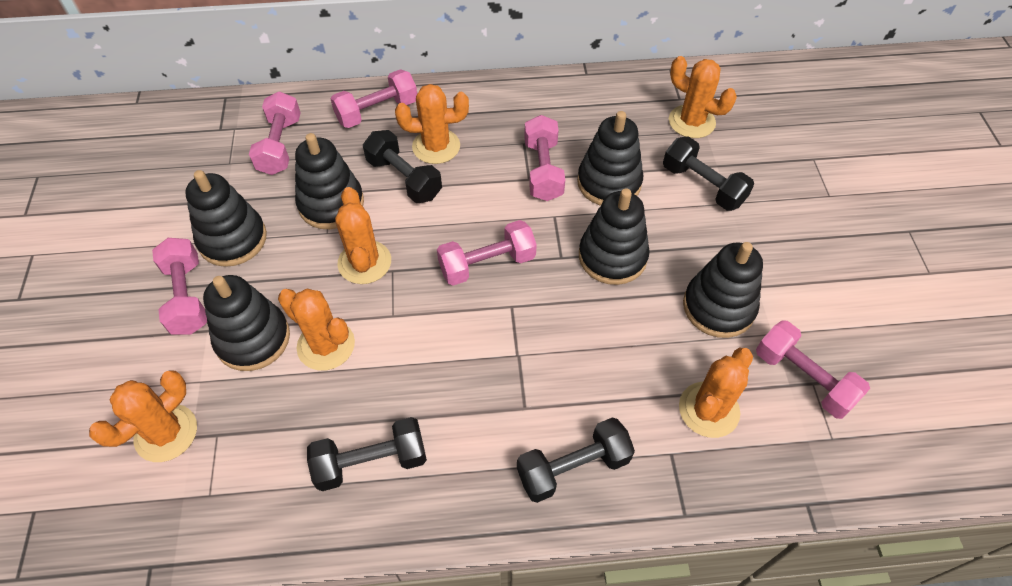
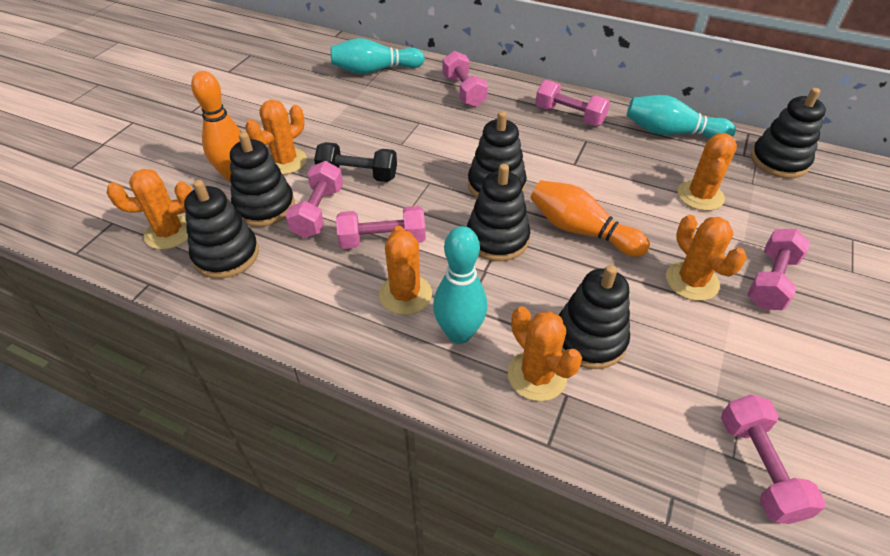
black dumbbell: [307,417,427,491] [363,130,442,203] [517,417,635,503] [663,137,754,211] = 4 -> [314,142,397,182] = 1
orange bowling pin: none = 0 -> [191,71,241,182] [531,180,650,257] = 2
turquoise bowling pin: none = 0 -> [331,38,425,74] [433,226,487,344] [627,95,736,138] = 3

